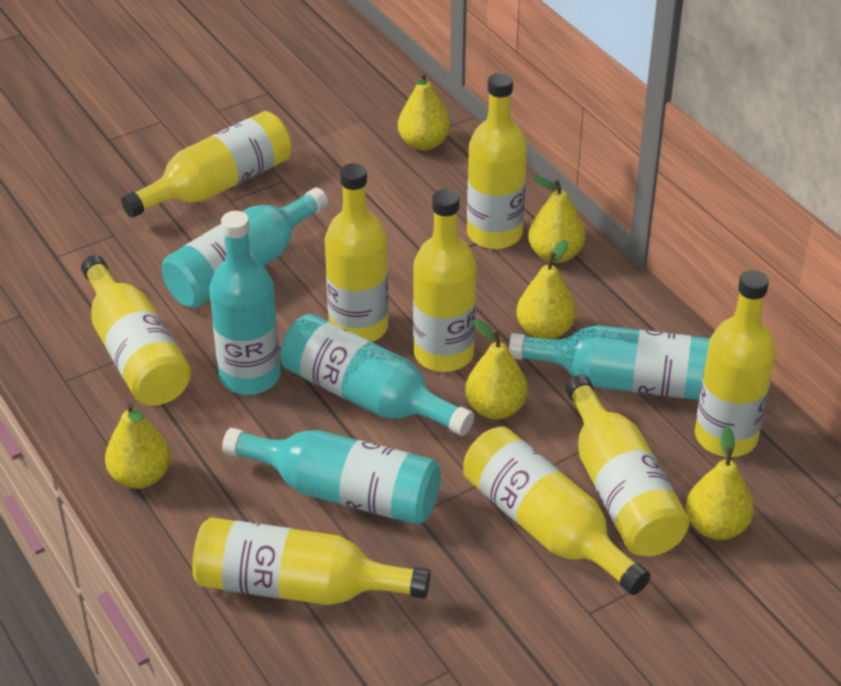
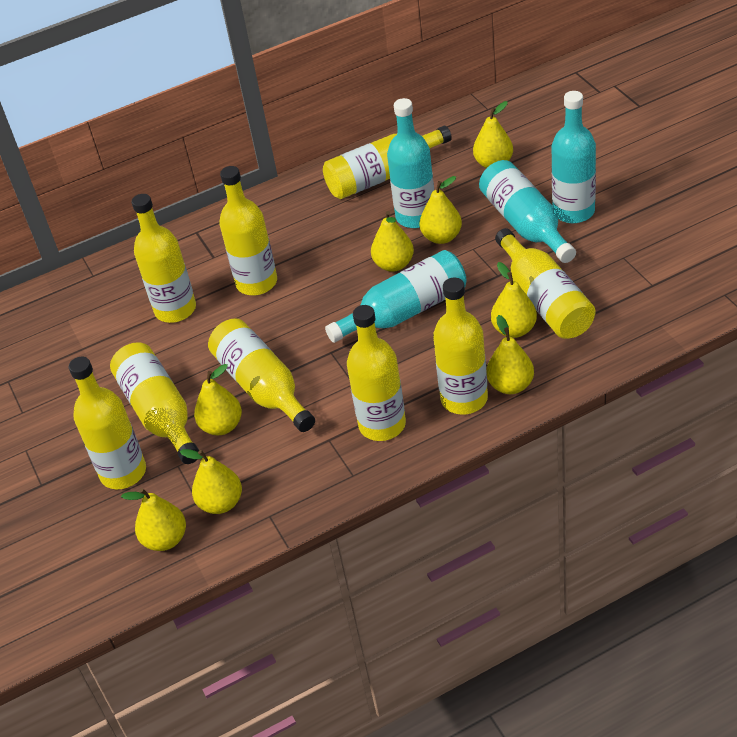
turquoise bottle: [162,188,328,308] [209,211,280,395] [222,428,441,525] [281,314,474,436] [509,325,710,400] = 5 -> [325,250,466,343] [387,98,434,228] [479,160,576,263] [552,91,596,223] = 4
yellow pear: [105,402,171,489] [398,72,450,151] [465,319,528,420] [517,239,576,339] [528,176,585,263] [686,427,754,540] = 6 -> [121,488,186,551] [180,449,242,514] [194,364,242,435] [371,211,414,272] [419,176,462,244] [473,101,513,168] [486,315,534,394] [491,262,537,338] = 8

